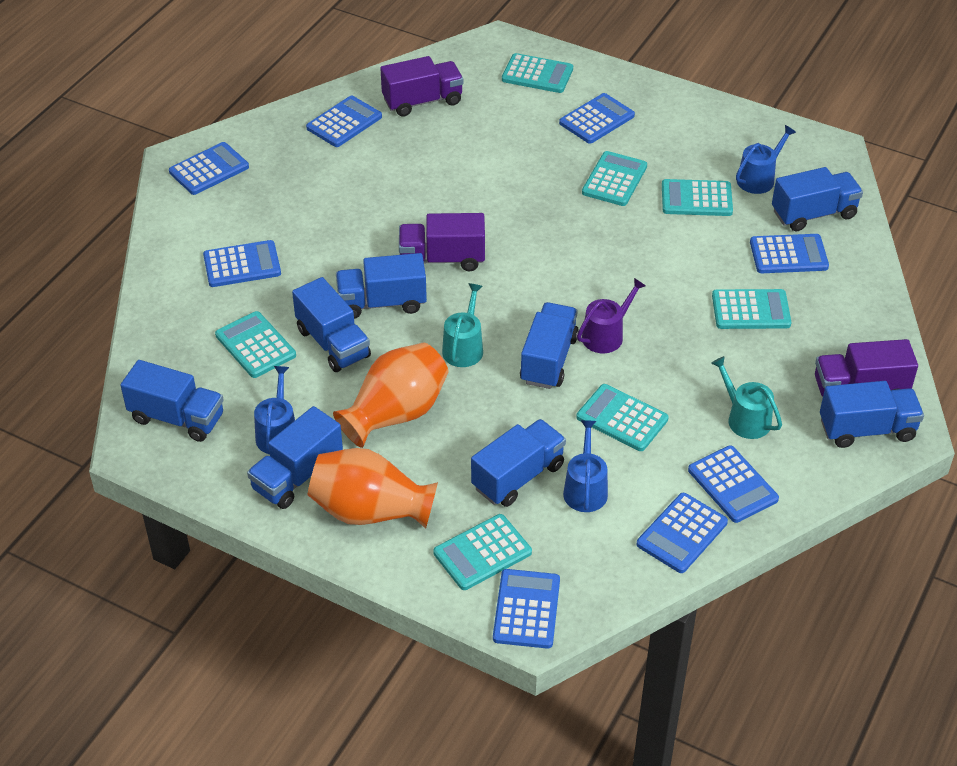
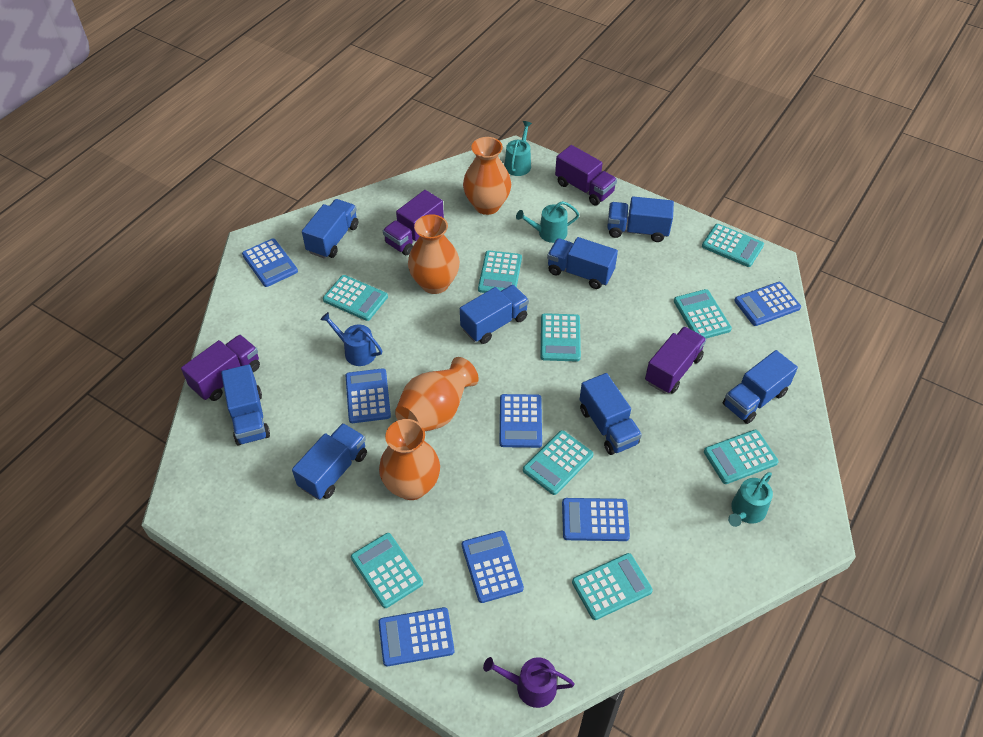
blue calculator: [169,142,249,195] [203,240,281,287] [306,96,382,147] [493,569,560,649] [559,93,635,144] [637,493,728,573] [688,446,779,523] [750,234,829,273] = 8 -> [242,238,298,287] [345,368,391,423] [378,607,454,666] [462,531,524,603] [499,394,542,448] [562,498,630,541] [734,282,801,326] = 7
blue watering can: [254,366,295,454] [563,420,608,512] [736,125,796,194] = 3 -> [320,312,382,366] = 1
orange vase: [308,448,438,529] [333,342,449,448] = 2 -> [379,419,440,500] [395,357,479,431] [408,214,460,294] [463,137,511,215] = 4
purple truck: [380,56,463,117] [399,213,485,271] [815,339,918,397] = 3 -> [181,335,260,401] [383,190,444,255] [555,145,617,206] [645,327,707,394] = 4
turquoise calculator: [215,311,296,378] [433,514,532,590] [502,53,573,93] [576,384,669,451] [582,151,647,206] [662,179,733,216] [712,289,791,329] = 7 -> [323,275,388,321] [351,533,423,608] [478,250,522,293] [523,430,593,495] [541,313,581,362] [572,553,653,620] [674,289,732,339] [702,224,764,267] [704,430,779,484] = 9
turquoise watering can: [442,283,483,367] [711,356,782,439] = 2 -> [504,121,532,176] [516,201,579,243] [728,472,773,527] = 3

